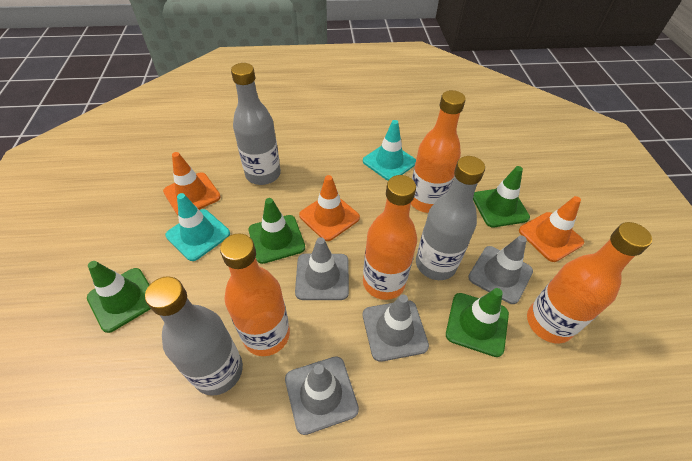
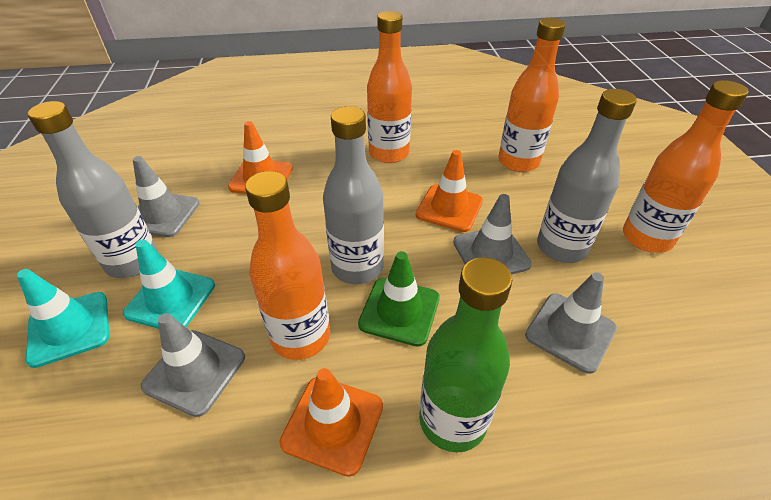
green bottle: none = 0 -> [419,257,512,452] = 1
green traffic cone: [87,261,151,333] [248,198,305,264] [446,288,509,357] [473,166,530,227] = 4 -> [358,251,440,347] = 1

